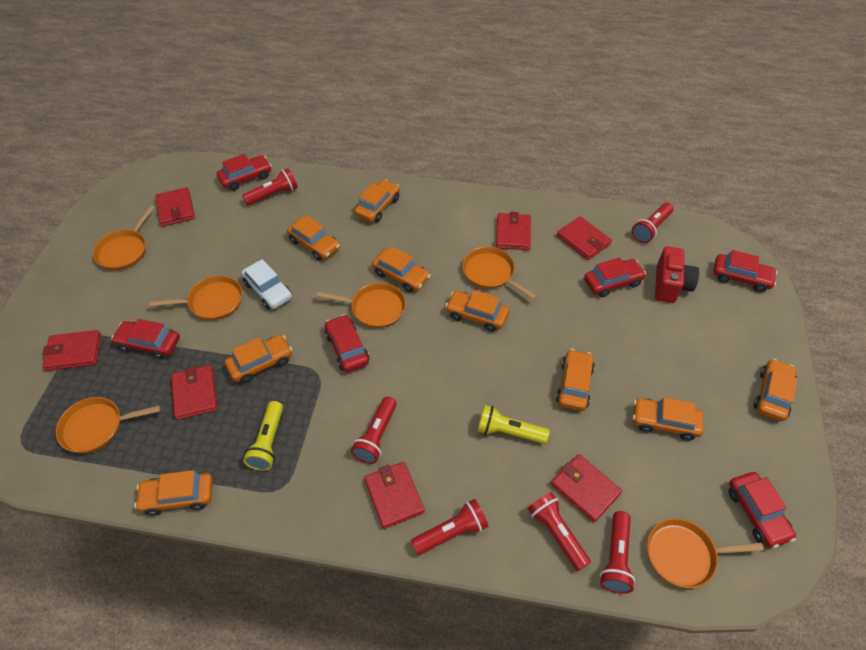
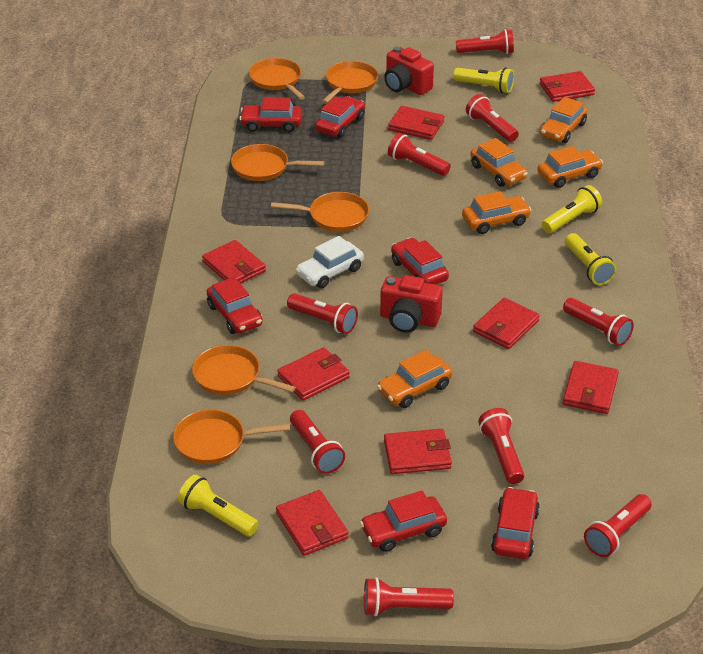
orange car: [134,470,213,516] [225,335,292,384] [287,215,340,261] [354,179,400,222] [372,246,431,293] [445,290,509,332] [556,349,595,411] [633,397,703,441] [754,358,797,421] = 9 -> [377,350,452,408] [462,191,531,234] [470,138,528,187] [537,146,603,188] [540,97,588,143] = 5
red camera: [655,246,699,303] = 1 -> [380,275,443,333] [384,47,434,95] = 2
red flashlight: [242,168,298,205] [351,397,397,464] [411,499,488,555] [528,492,591,571] [600,511,635,594] [632,203,674,243] = 6 -> [287,293,358,334] [290,410,345,474] [364,577,454,616] [388,133,451,176] [456,29,514,54] [466,94,519,142] [478,408,524,484] [563,298,634,346] [584,494,652,557] = 9
red wallet: [43,330,101,371] [155,187,195,227] [171,365,218,420] [364,462,425,529] [496,212,531,250] [551,454,622,523] [557,216,612,260] = 7 -> [202,240,266,284] [276,490,349,556] [277,347,350,401] [384,429,452,474] [388,106,444,140] [473,298,540,349] [539,71,595,102] [563,361,619,414] = 8
yellow flashlight: [243,401,283,471] [478,405,550,444] = 2 -> [178,474,259,536] [453,67,514,93] [542,185,602,233] [565,233,616,285] = 4

